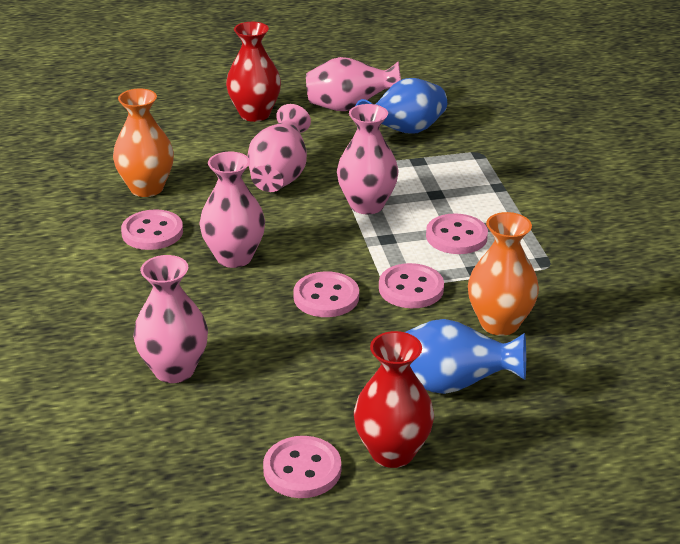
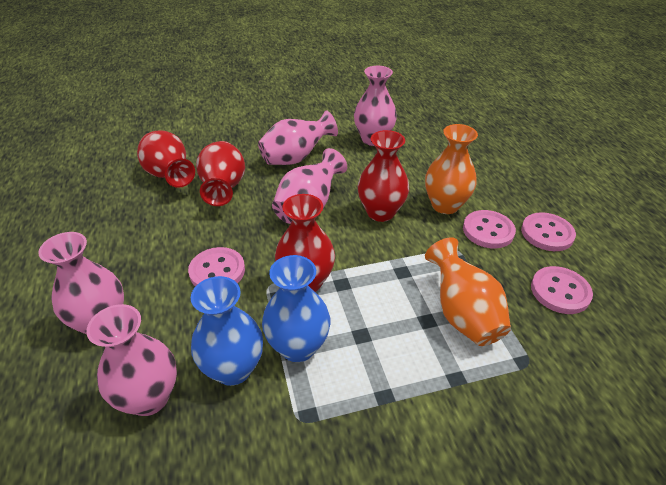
pink button: [121,209,183,250] [263,436,341,498] [293,271,359,317] [379,263,444,308] [426,213,488,254] = 5 -> [188,247,245,287] [463,210,516,249] [521,212,576,251] [531,266,593,314] = 4
red vase: [226,22,281,122] [354,331,434,468] = 2 -> [137,130,195,188] [196,141,245,206] [275,194,335,292] [357,130,409,222] = 4

